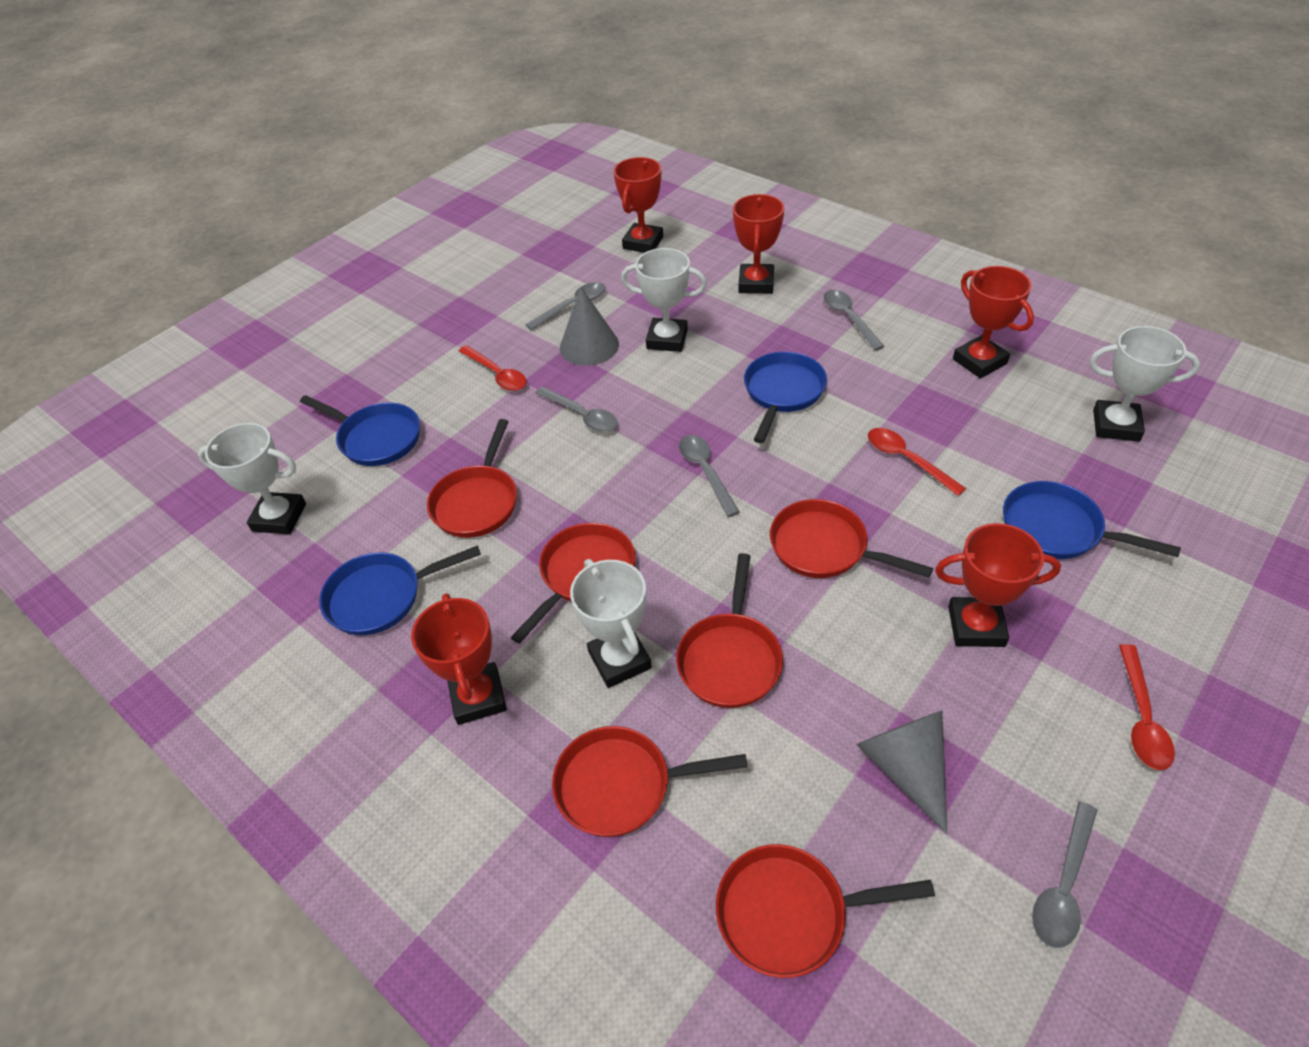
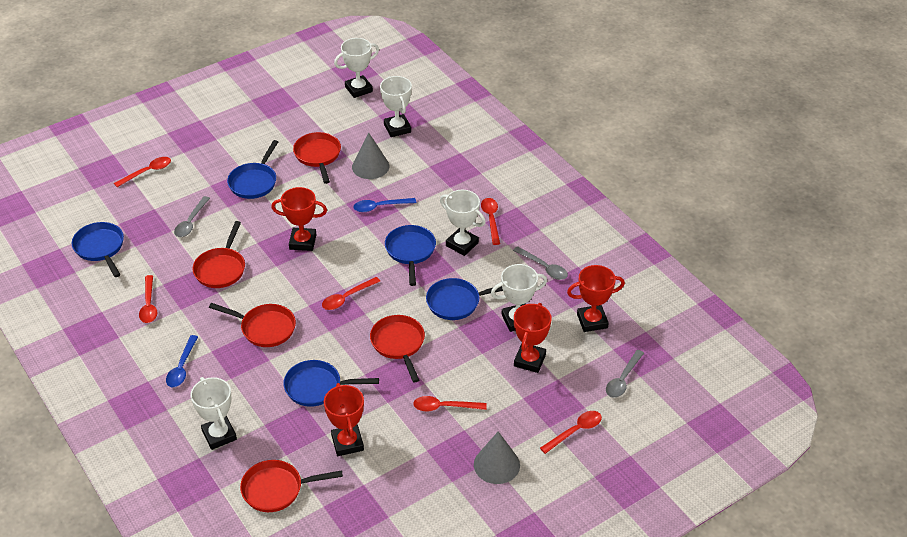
blue pan: [300,395,420,466] [319,545,481,635] [744,352,827,443] [1003,481,1181,559] = 4 -> [72,222,124,277] [227,140,278,199] [283,360,379,407] [385,225,436,286] [426,278,503,320] = 5
blue spoon: none = 0 -> [166,335,198,387] [353,198,416,212] = 2
grey spoon: [526,282,606,330] [535,386,618,432] [679,435,740,517] [823,290,885,351] [1032,802,1098,948] = 5 -> [174,196,210,237] [513,246,568,280] [606,350,644,398] = 3
red pan: [427,419,517,538] [510,523,636,644] [552,726,748,837] [676,553,783,708] [716,844,935,978] [770,499,933,578] = 6 -> [192,221,245,288] [209,303,296,347] [240,460,343,512] [293,132,341,184] [370,315,425,382] = 5
red spoon: [459,345,527,391] [868,428,966,496] [1119,644,1175,770] = 3 -> [114,157,171,187] [139,275,158,323] [322,277,380,310] [413,396,487,412] [481,198,500,245] [540,411,602,454] = 6
red trophy: [411,593,507,725] [613,157,663,253] [733,194,784,294] [935,523,1061,647] [953,266,1034,378] = 5 -> [271,187,327,251] [324,383,364,456] [514,303,552,373] [567,265,625,332] = 4
white trophy: [198,423,306,535] [570,559,652,688] [621,248,707,352] [1090,326,1200,442] = 4 -> [191,377,237,450] [334,38,379,98] [380,76,412,137] [440,190,485,256] [491,264,547,332] = 5

